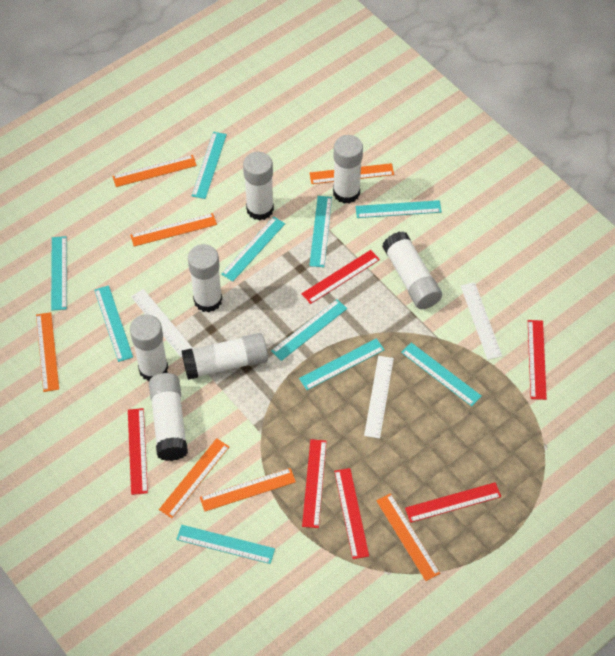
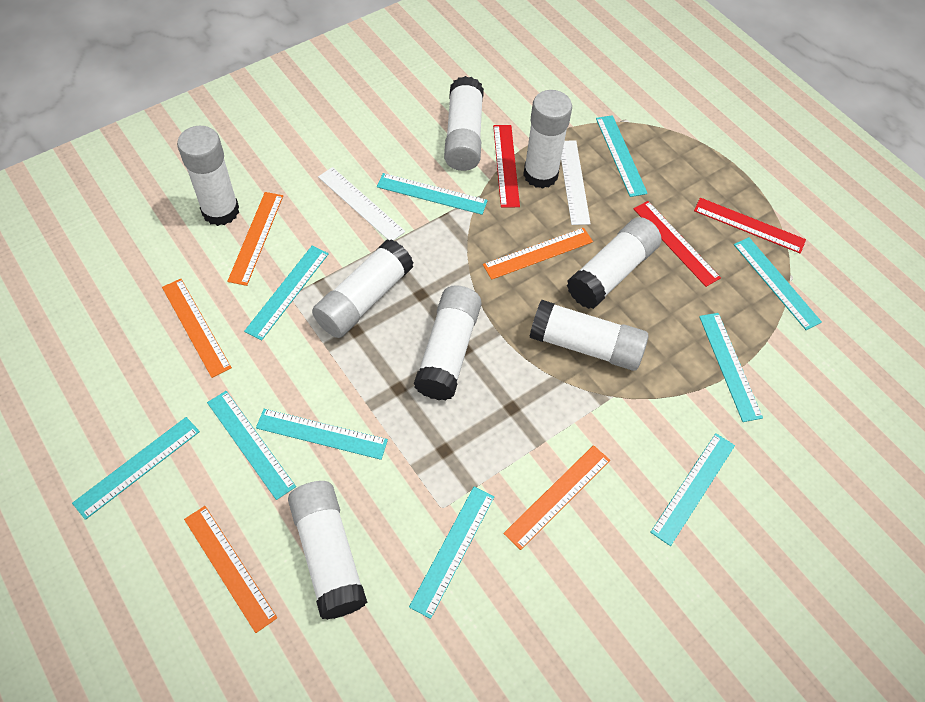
orange ruler: [36,312,59,392] [112,155,197,187] [130,213,217,246] [159,438,229,518] [200,468,296,511] [310,163,394,184] [376,493,440,581] = 7 -> [162,279,232,378] [184,506,277,633] [227,192,283,286] [483,227,593,280] [503,445,610,550] = 5
red ruler: [128,408,148,495] [302,250,380,304] [302,439,327,528] [334,468,369,559] [405,482,501,523] [528,320,547,400] = 6 -> [493,125,520,208] [633,201,721,287] [694,198,806,254] = 3
white glue stick: [130,314,168,381] [149,373,188,461] [182,333,268,380] [188,244,222,312] [243,152,274,221] [333,135,363,204] [382,232,442,309] = 7 -> [177,126,239,226] [288,481,367,620] [312,239,413,338] [414,285,482,400] [444,76,484,171] [523,90,572,189] [530,300,648,371] [567,217,661,309] = 8
white ruler: [131,289,193,358] [364,356,394,439] [461,282,502,360] = 3 -> [318,167,405,241] [561,140,591,225] = 2

